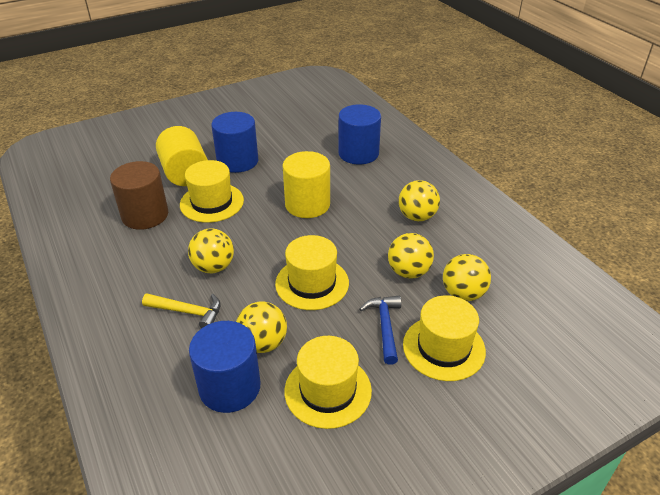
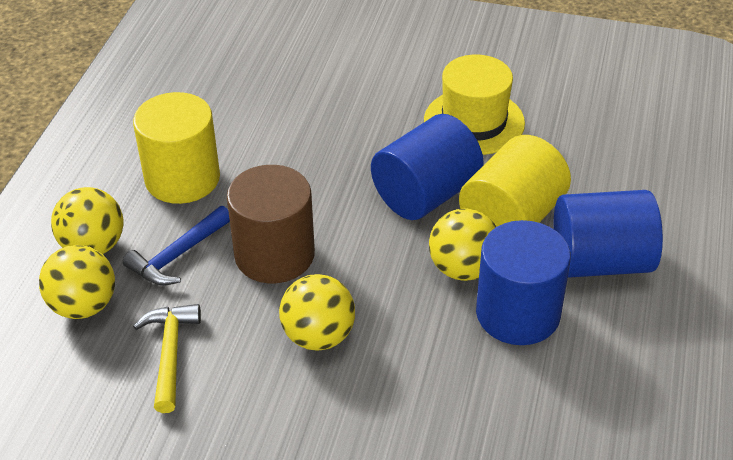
yellow ball: [188,229,234,274] [236,302,287,353] [388,233,434,279] [399,180,440,221] [443,254,491,301] = 5 -> [39,245,115,319] [51,187,124,254] [279,274,355,351] [429,208,496,281] = 4
yellow hat: [180,160,244,223] [275,235,349,310] [284,336,372,429] [403,295,486,381] = 4 -> [424,55,525,155] = 1

